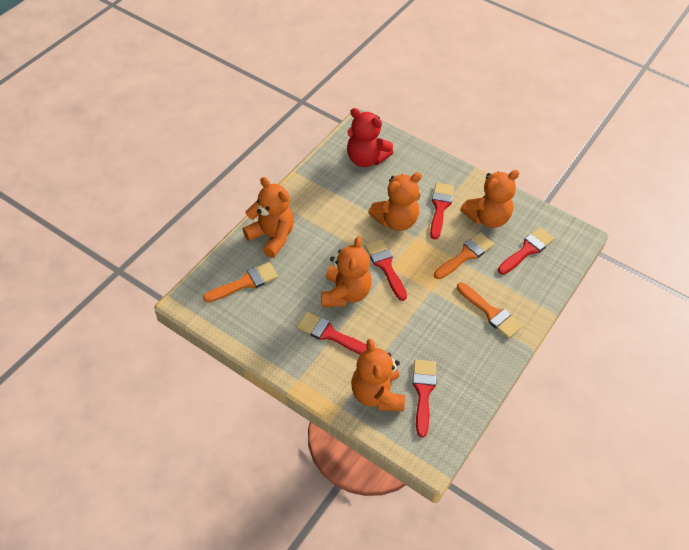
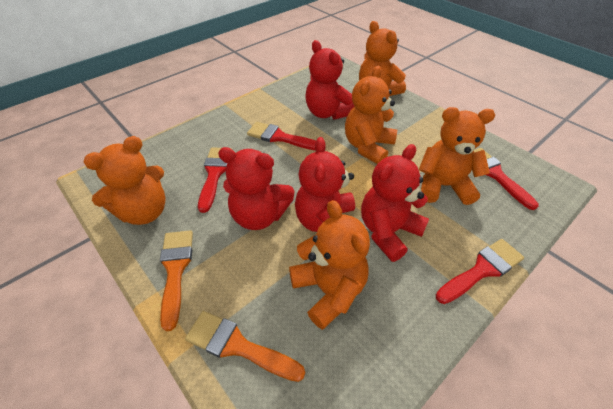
orange brush: [203,262,278,303] [434,232,494,279] [457,282,523,339] = 3 -> [160,230,193,331] [185,311,305,382] = 2
red brush: [297,312,367,355] [365,239,407,301] [412,360,436,437] [430,183,454,240] [498,227,555,275] = 5 -> [198,147,232,213] [247,122,316,150] [436,239,524,304] [474,148,539,210] = 4
red teddy bear: [347,108,393,167] = 1 -> [218,147,295,230] [295,137,355,232] [305,40,355,120] [361,144,429,262] = 4

